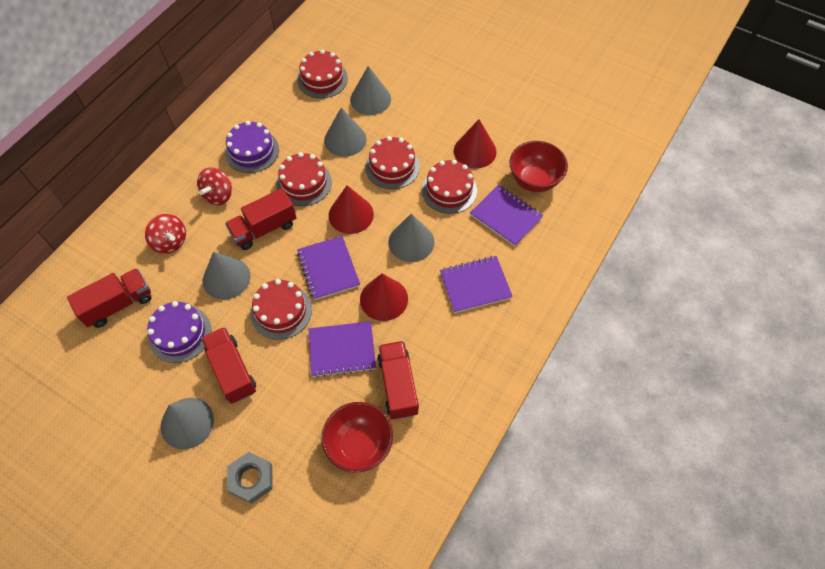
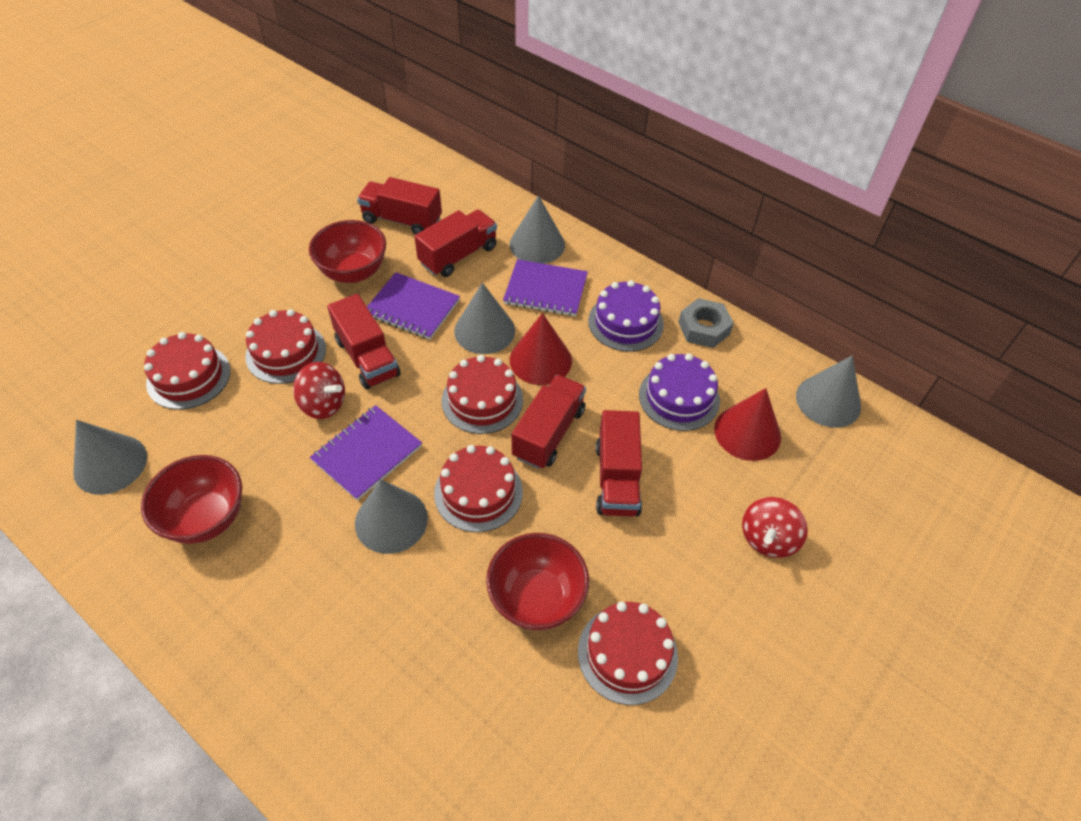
purple notebook: [297,236,360,300] [309,321,376,378] [440,256,513,313] [470,185,543,246] = 4 -> [310,405,422,501] [367,272,460,340] [503,259,588,316] = 3
red bowl: [321,402,393,472] [509,141,568,192] = 2 -> [141,455,242,544] [309,220,386,283] [486,533,589,631] = 3
red cone: [329,185,374,234] [360,274,408,321] [454,120,497,168] = 3 -> [510,313,572,385] [714,388,781,461] = 2
red truck: [67,268,152,328] [201,327,256,404] [225,188,297,250] [377,341,419,419] = 4 -> [327,294,400,389] [357,177,442,235] [414,210,497,277] [512,375,586,469] [596,410,642,517] = 5

